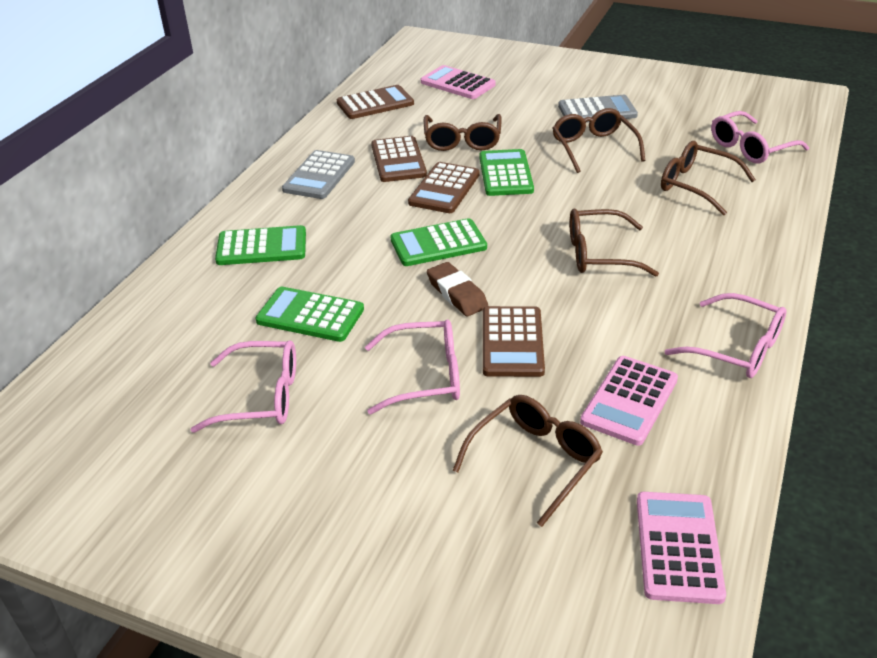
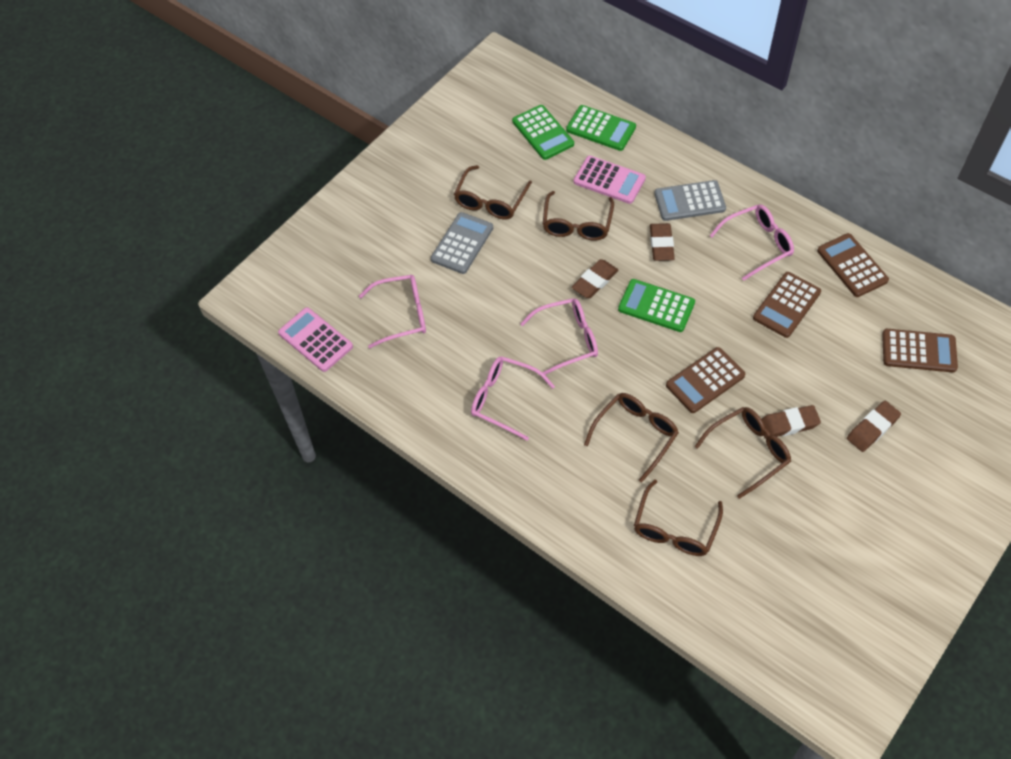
brown eraser: [427,262,488,316] = 1 -> [572,259,619,298] [650,223,675,261] [762,405,821,439] [847,401,901,452] = 4
green calculator: [215,225,306,265] [255,287,364,342] [390,218,487,266] [479,149,534,196] = 4 -> [512,105,574,160] [566,105,636,151] [618,279,695,332] = 3
pink calculator: [421,65,496,99] [580,356,678,446] [637,492,726,604] = 3 -> [278,307,353,372] [574,156,646,204] = 2

